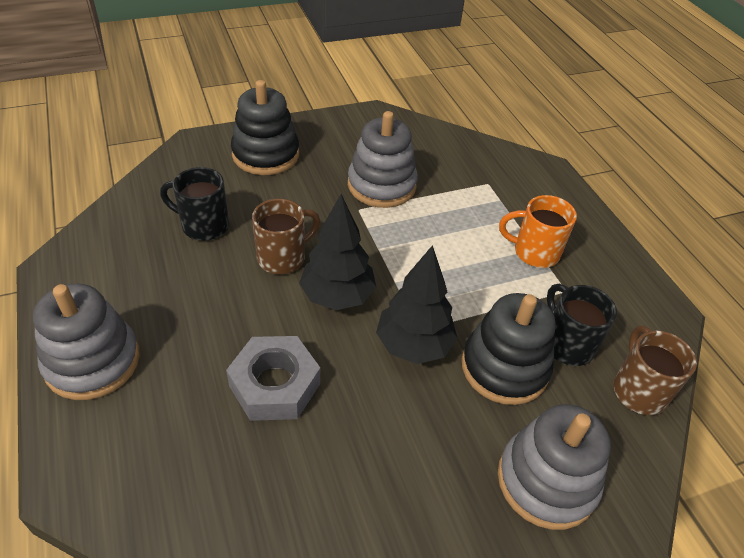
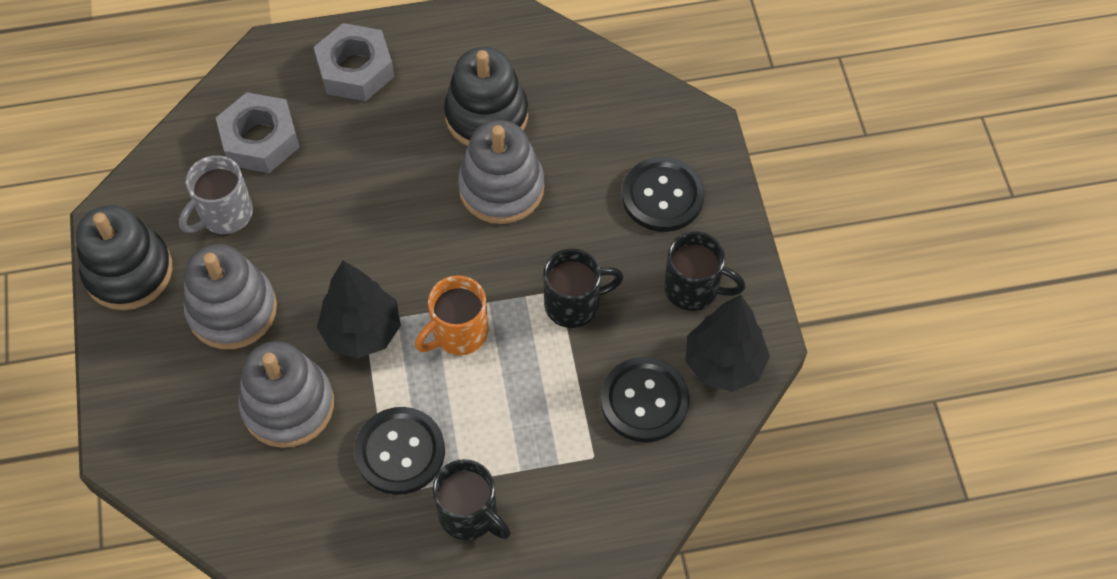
black button: none = 0 -> [354,407,445,495] [601,357,689,442] [622,157,704,232] = 3
black mug: [160,167,229,241] [547,283,617,366] = 2 -> [432,459,511,540] [543,248,624,328] [664,232,745,311] = 3
brown mug: [252,199,320,274] [613,326,697,415] = 2 -> none = 0
grey mug: none = 0 -> [179,155,253,234] = 1
grey nut: [226,336,320,421] = 1 -> [216,92,300,173] [314,23,395,101] = 2

